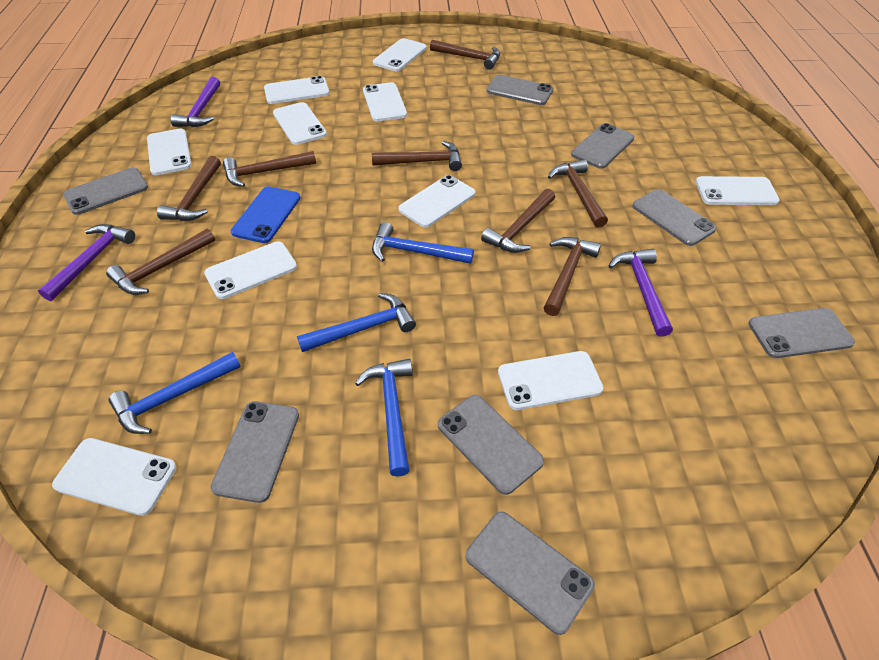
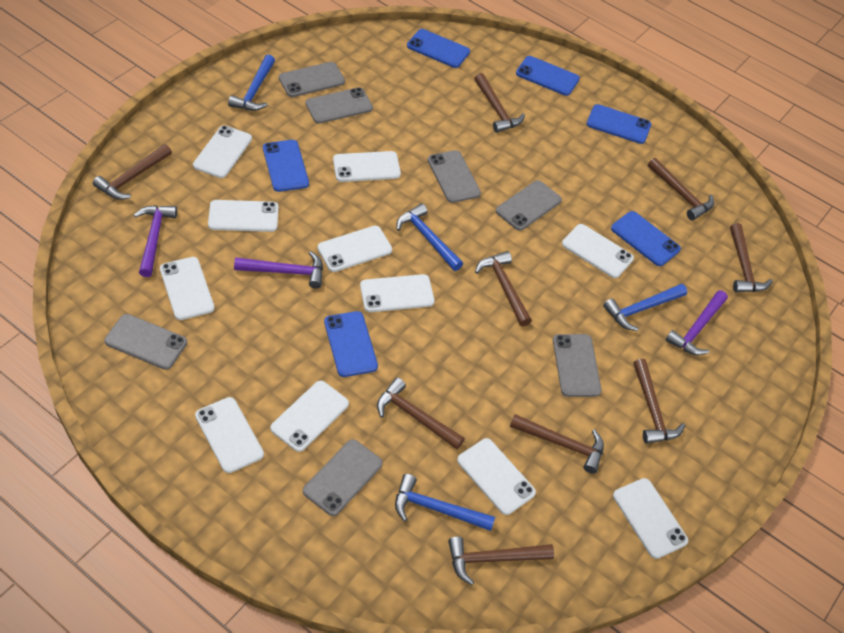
blue phone: [231,186,300,243] = 1 -> [263,140,309,192] [324,311,378,377] [407,29,470,68] [516,56,580,96] [587,104,651,144] [611,211,681,266] = 6
brown hammer: [106,228,215,295] [157,156,221,221] [223,151,316,187] [372,141,462,171] [430,39,500,70] [481,189,555,253] [544,237,601,316] [548,159,608,228] = 8 -> [93,144,172,200] [377,378,465,449] [448,537,554,585] [474,73,525,133] [475,251,532,326] [510,414,604,474] [633,359,685,444] [648,158,714,220] [730,223,773,292] = 9
grey phone: [63,167,148,215] [210,401,299,503] [438,395,544,495] [465,511,595,635] [487,75,553,105] [571,123,634,169] [632,189,717,246] [748,308,855,358] = 8 -> [104,314,187,370] [279,62,345,97] [303,439,383,516] [306,87,373,123] [428,150,481,203] [496,180,562,231] [553,334,602,397] = 7
white phone: [52,438,176,516] [147,128,192,175] [204,241,297,299] [264,76,329,104] [273,102,327,145] [363,82,407,122] [373,38,426,71] [399,175,475,228] [498,351,603,410] [696,176,780,205] = 10 -> [160,257,215,320] [193,125,252,178] [195,397,264,473] [208,200,279,232] [270,381,349,452] [318,226,392,272] [333,151,401,182] [360,274,434,312] [457,438,536,515] [562,224,634,278] [613,478,688,559] = 11

